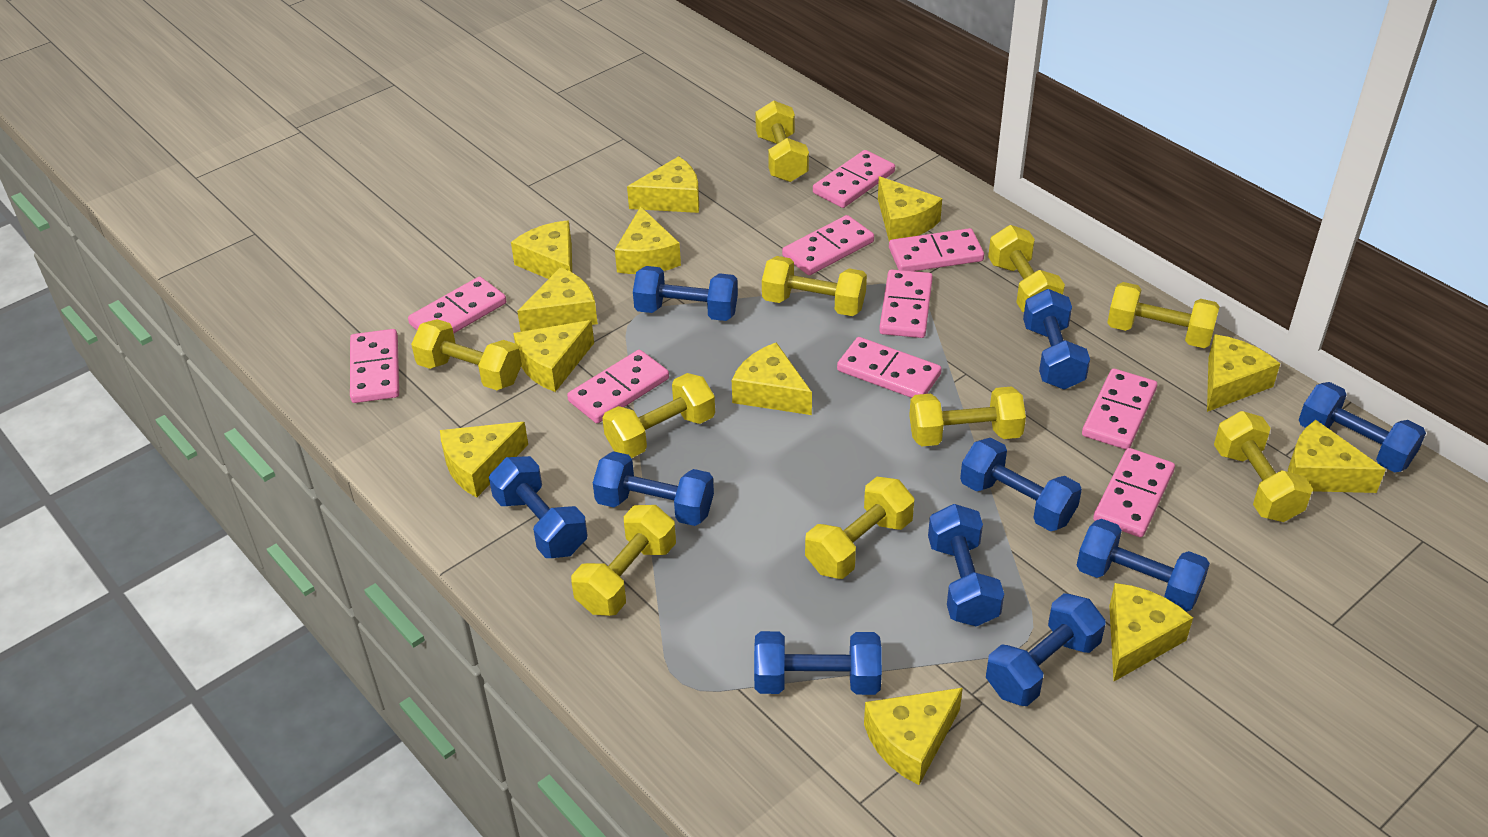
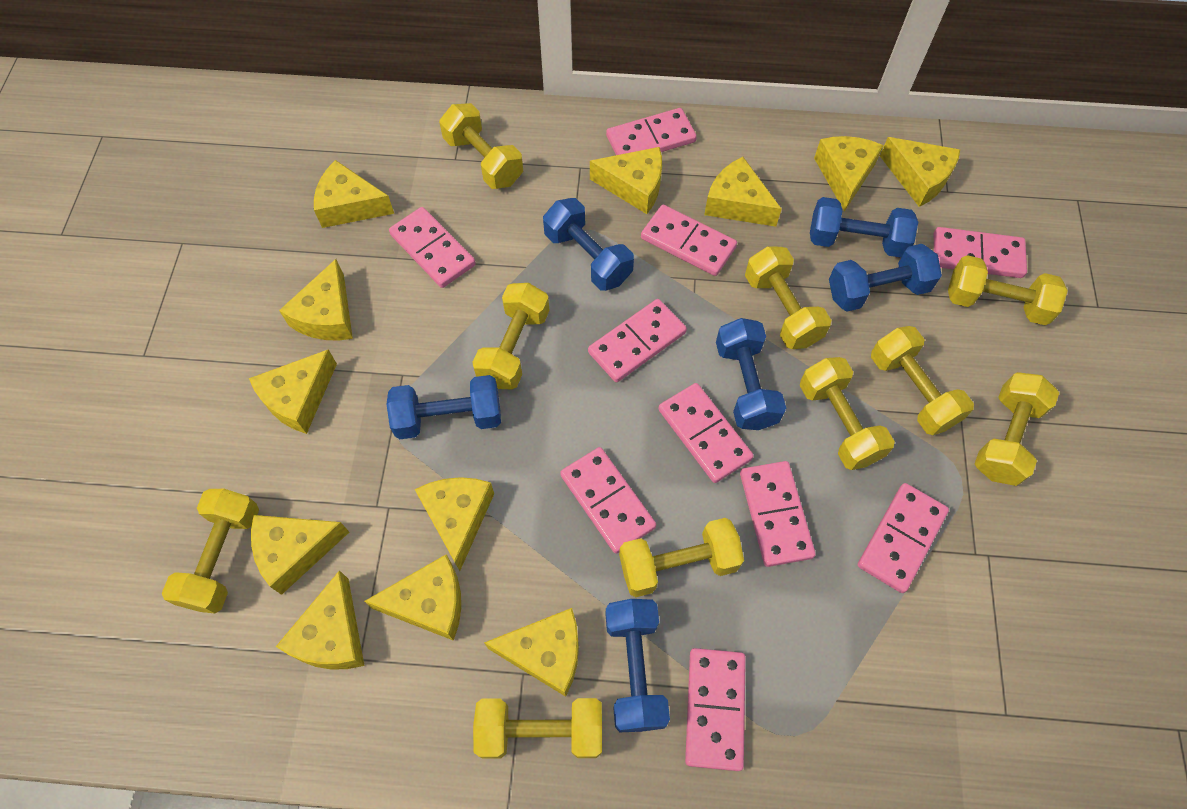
blue dumbbell: [489,456,588,558] [593,451,714,526] [633,266,738,321] [754,631,882,695] [928,504,1004,626] [960,438,1082,531] [986,593,1106,706] [1023,289,1090,390] [1076,519,1210,612] [1299,382,1426,473] = 10 -> [386,375,501,439] [543,198,634,291] [605,599,670,732] [716,318,786,430] [810,197,918,257] [829,244,942,312] = 6

